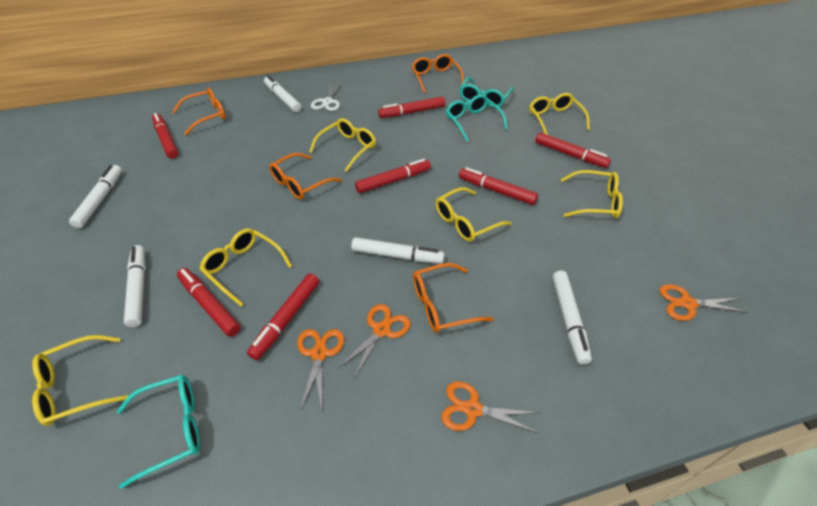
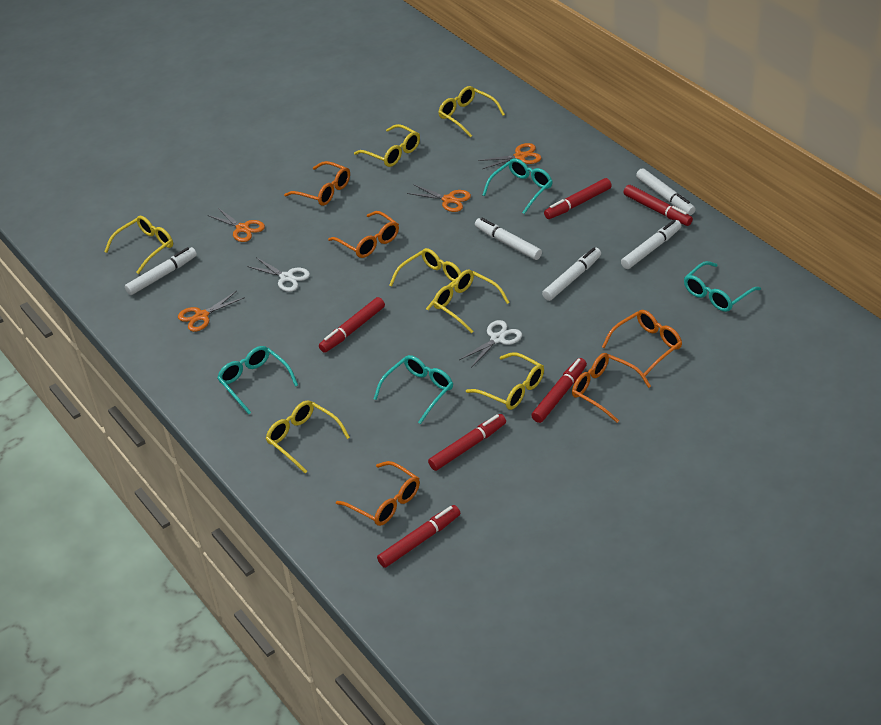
orange glasses: [173,88,226,135] [269,153,342,200] [412,54,464,93] [413,263,494,333] = 4 -> [284,161,350,206] [328,211,399,258] [336,461,420,526] [572,353,651,423] [602,310,682,376] = 5
red marker: [152,113,178,159] [177,268,241,337] [247,274,319,360] [355,159,431,193] [378,97,445,118] [459,167,538,205] [535,132,611,168] = 7 -> [319,297,385,353] [377,505,460,568] [428,414,506,471] [531,358,587,423] [544,178,612,219] [624,185,693,226] = 6
turquoise glasses: [117,375,200,489] [446,94,508,142] [460,77,514,108] = 3 -> [217,346,298,414] [374,355,453,424] [483,159,553,214] [684,261,761,312] = 4
white scissors: [311,83,342,111] = 1 -> [247,257,310,292] [459,320,522,368] = 2
yellow glasses: [32,335,128,426] [200,228,292,306] [309,118,376,172] [436,187,512,242] [529,93,590,135] [561,170,623,218] = 6 -> [104,216,173,274] [266,401,350,473] [354,124,420,167] [389,248,461,310] [433,269,510,333] [439,86,505,138] [466,352,544,410] = 7

